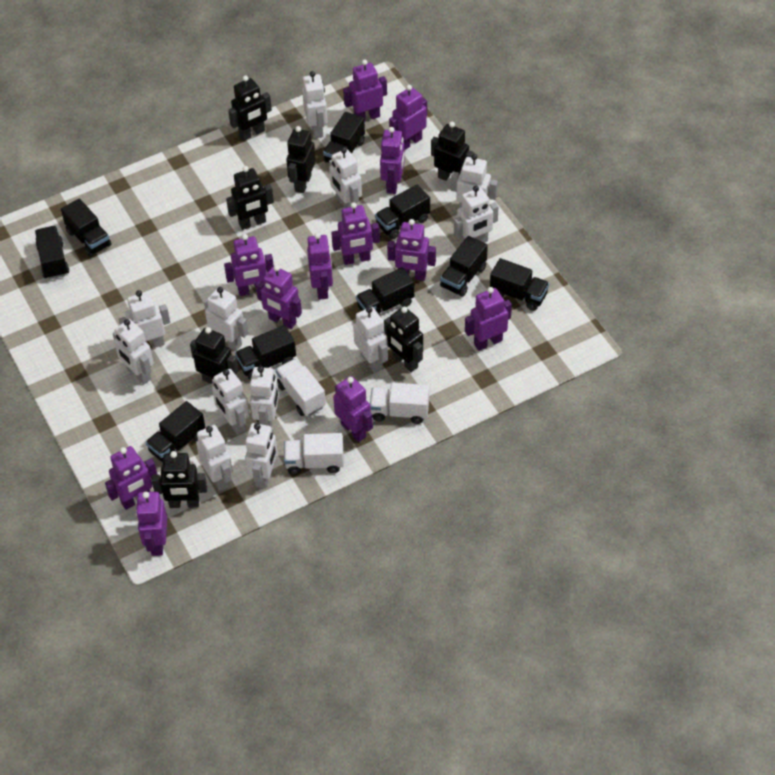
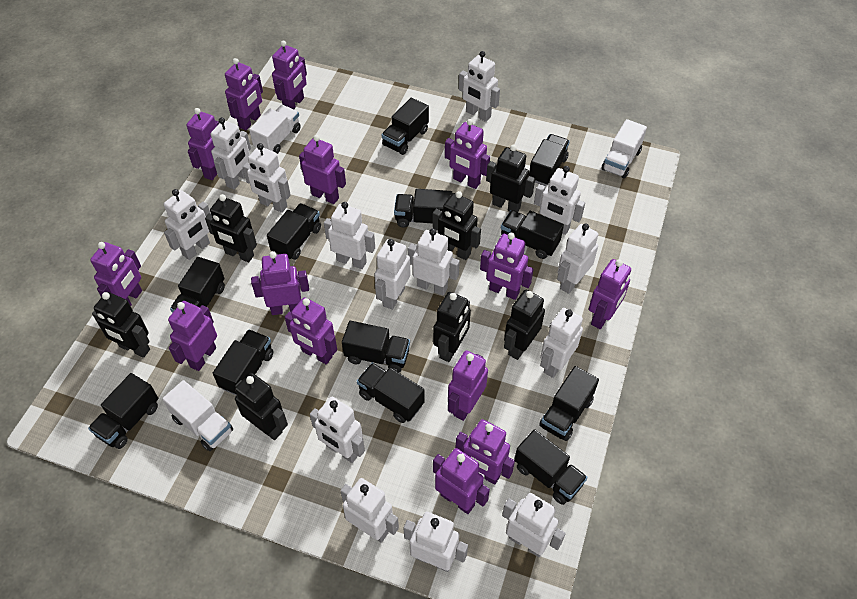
black truck: [35,226,69,279] [61,198,111,257] [146,401,205,462] [235,325,296,380] [323,112,365,163] [356,267,414,316] [375,184,430,239] [440,236,488,297] [490,258,549,311] = 9 -> [88,373,158,449] [170,257,225,312] [213,329,274,396] [267,203,321,260] [342,321,410,373] [357,362,425,423] [382,98,429,155] [394,189,452,228] [501,210,564,259] [514,429,588,505] [529,134,570,186] [539,366,599,441] = 12
purple robot: [105,446,157,510] [136,492,167,556] [224,234,274,296] [256,265,302,329] [307,233,333,300] [331,202,380,265] [333,376,373,442] [343,59,387,122] [380,127,405,194] [387,219,436,281] [389,85,427,150] [465,287,512,351] = 12 -> [90,242,142,306] [168,301,217,371] [187,108,219,180] [225,58,263,130] [251,251,309,315] [272,40,307,109] [285,297,337,364] [299,135,346,204] [433,448,490,514] [445,119,490,189] [448,350,488,421] [456,419,515,485] [480,232,534,300] [589,259,631,329] = 14
white robot: [113,319,154,384] [118,290,170,348] [196,425,233,491] [204,287,248,351] [212,368,250,435] [245,423,278,489] [250,366,279,427] [302,71,328,138] [329,147,362,208] [353,307,388,373] [451,154,498,208] [454,186,498,244] = 12 -> [164,189,211,260] [211,117,251,190] [243,143,291,213] [310,397,365,463] [324,202,375,269] [340,478,399,543] [374,239,411,310] [404,512,468,572] [408,228,460,296] [459,51,500,122] [502,493,566,557] [534,166,585,235] [540,308,583,378] [557,223,598,294] = 14

